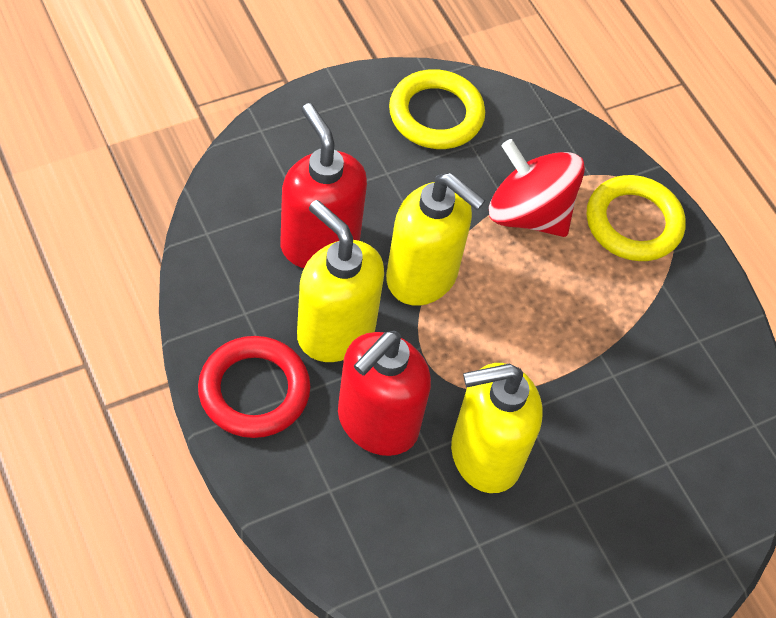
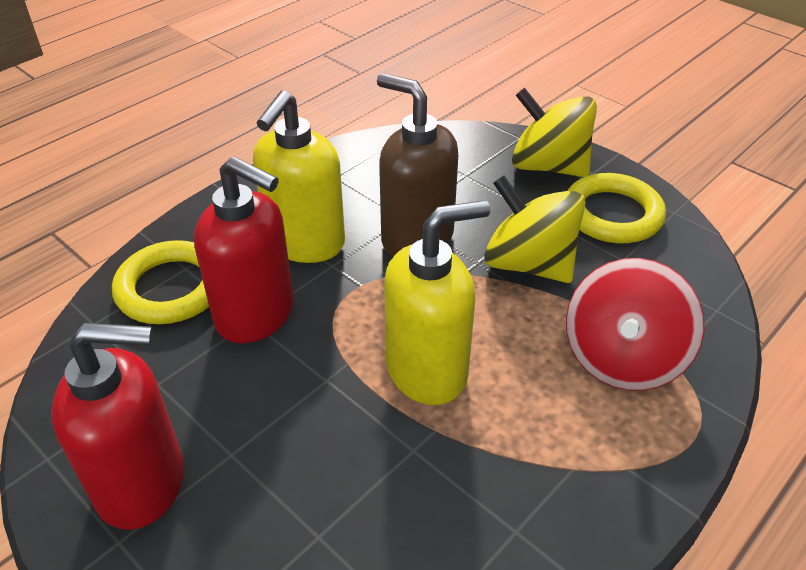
brown soap dispenser: none = 0 -> [377,73,458,257] = 1
red ring: [198,336,310,438] = 1 -> none = 0
yellow soap dispenser: [297,200,384,362] [386,173,486,306] [451,363,543,493] = 3 -> [253,90,345,263] [384,200,490,405] = 2
yellow spinning top: none = 0 -> [484,176,585,283] [512,88,597,177] = 2

